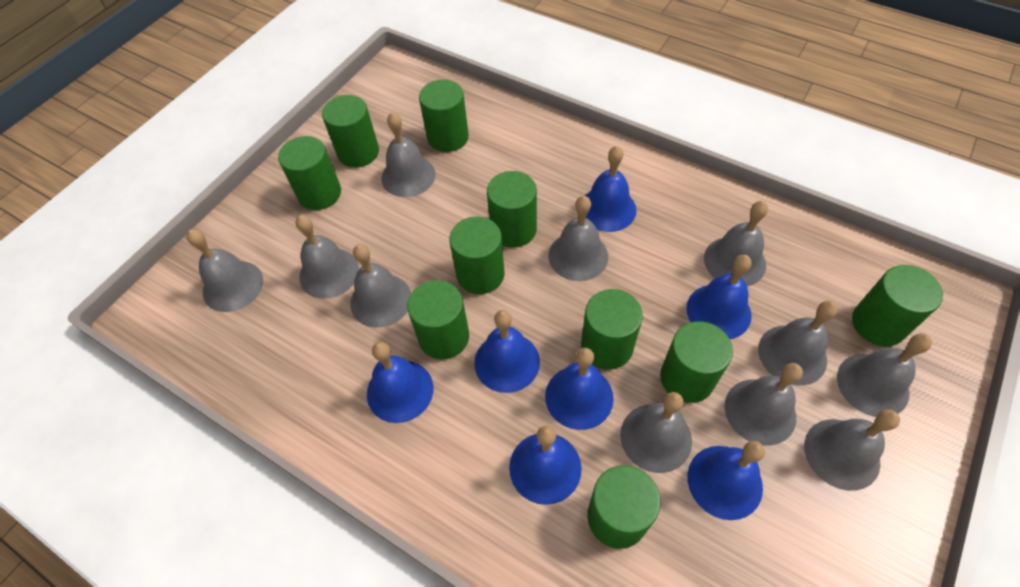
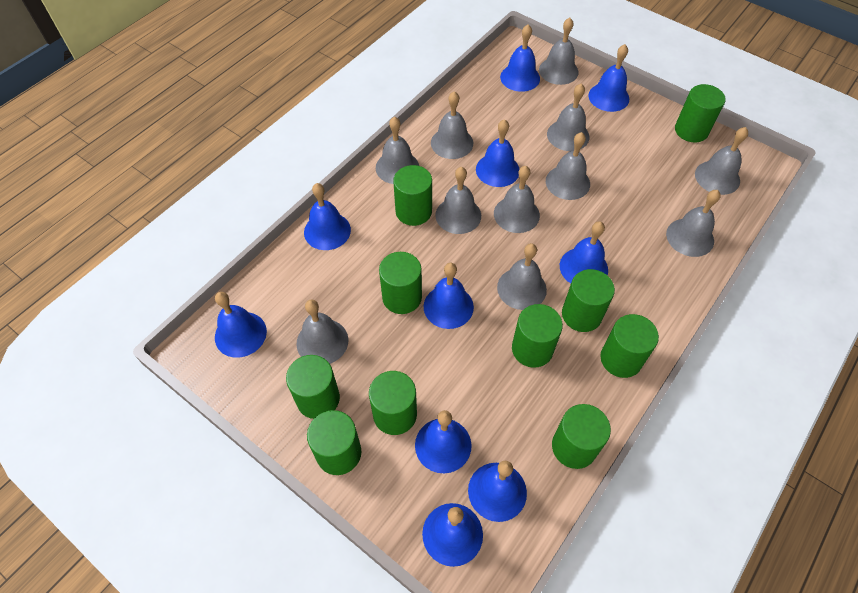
blue bell: [367,342,433,423] [474,310,540,393] [509,426,582,505] [545,348,614,430] [585,146,637,232] [686,255,752,339] [687,441,765,520] = 7 -> [215,292,267,358] [304,183,351,250] [415,410,472,473] [422,503,483,567] [424,263,474,329] [468,460,527,522] [476,119,519,187] [500,25,540,92] [560,221,608,283] [588,44,629,112] = 10

